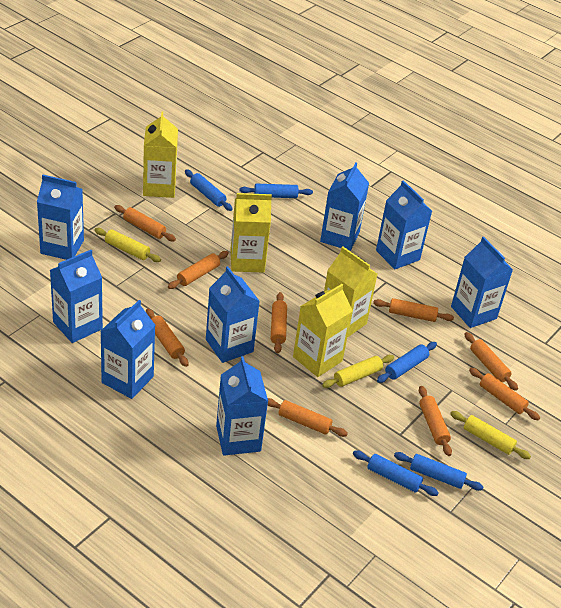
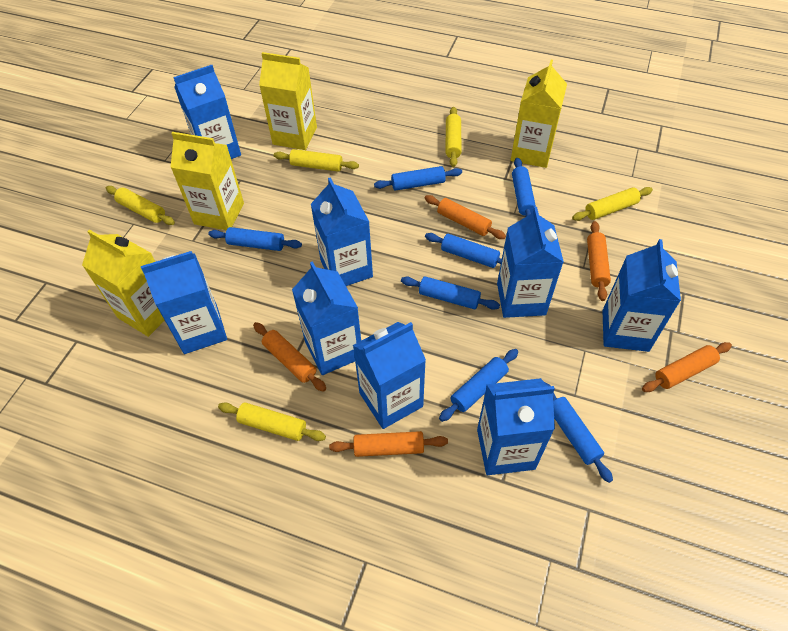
blue rolling pin: [185,169,233,211] [239,184,313,198] [353,450,439,496] [377,342,437,383] [394,452,484,491] = 5 -> [208,227,302,251] [374,166,462,191] [401,276,500,310] [425,233,502,268] [439,349,518,422] [512,158,536,217] [545,382,613,483] = 7
orange rolling pin: [114,205,176,241] [146,309,189,367] [168,251,229,289] [267,398,348,437] [271,292,287,353] [373,298,454,322] [419,386,452,456] [464,332,518,391] [469,368,540,420] = 9 -> [253,322,326,392] [329,431,448,457] [425,195,506,239] [587,221,611,301] [642,342,732,392] = 5
yellow rolling pin: [94,228,161,262] [322,355,394,388] [450,411,531,459] = 3 -> [106,186,175,225] [218,402,326,441] [274,149,359,172] [446,107,462,167] [572,187,653,221] = 5

